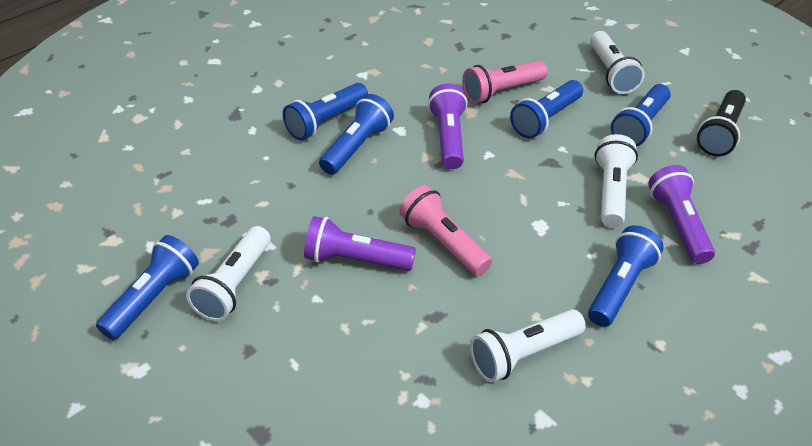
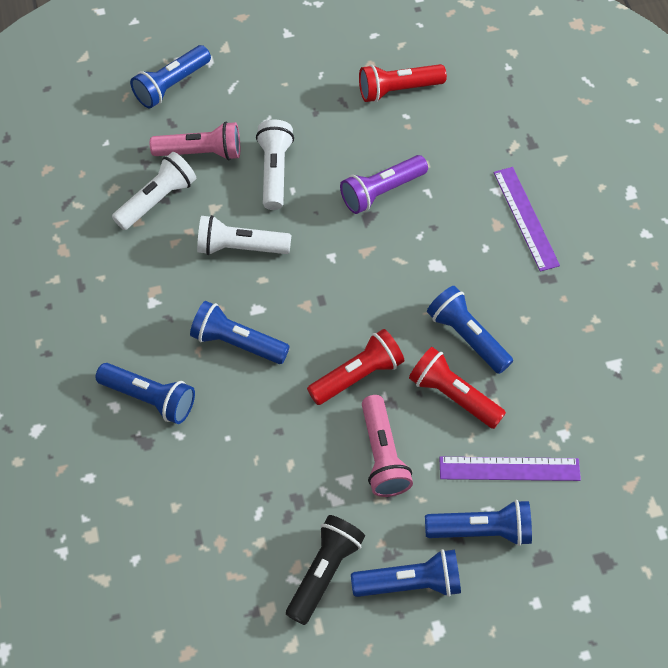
purple flashlight: [304,216,416,271] [428,83,468,169] [648,165,715,264] = 3 -> [340,155,428,214] = 1
purple ruler: none = 0 -> [439,457,581,481] [493,167,560,272] = 2
red flashlight: none = 0 -> [307,329,404,405] [359,64,447,102] [409,347,506,429] = 3
white flashlight: [186,226,270,321] [470,309,586,382] [590,31,645,94] [594,134,638,228] = 4 -> [112,152,196,230] [197,215,291,255] [256,119,294,210] = 3

